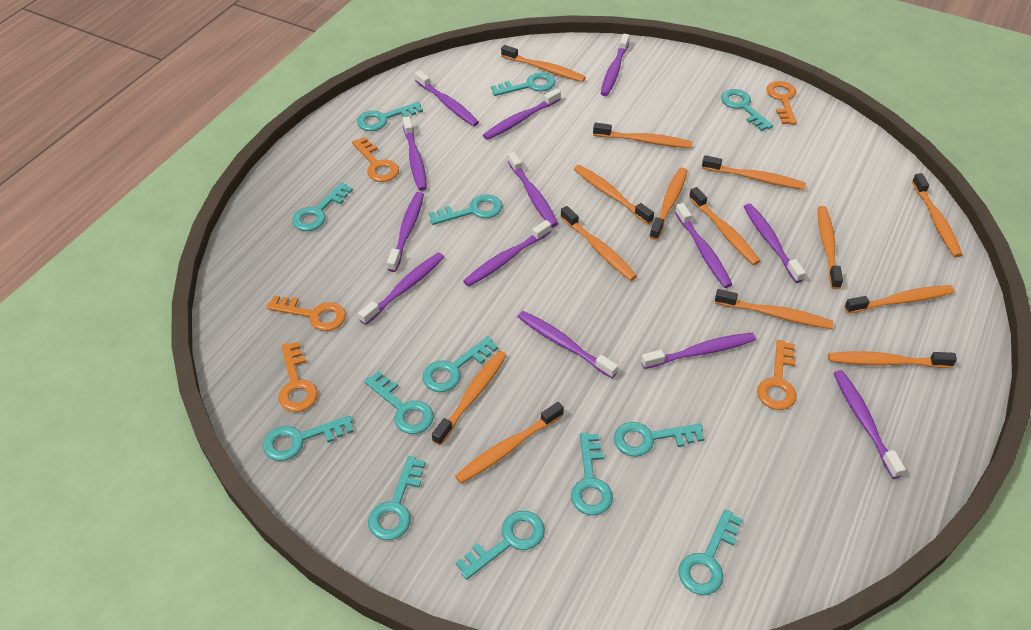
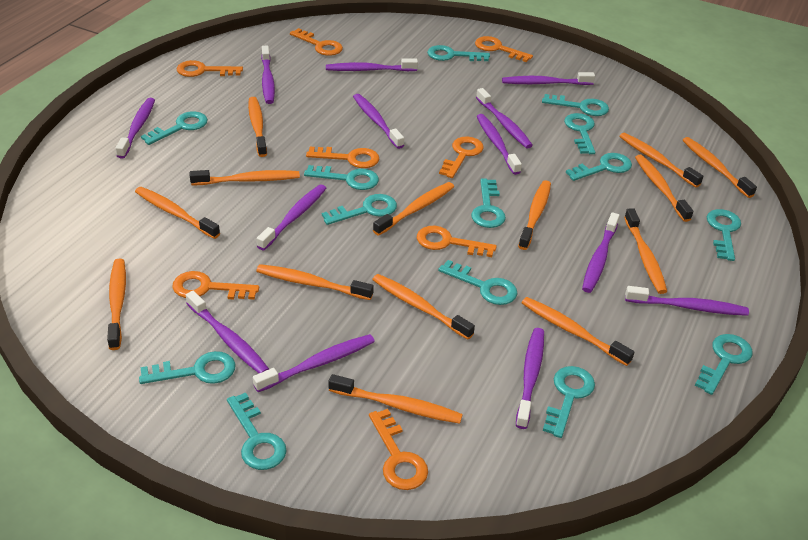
orange key: [266,295,346,331] [278,342,318,412] [352,137,399,182] [757,340,797,410] [766,81,797,125] = 5 -> [172,271,259,300] [177,60,243,77] [290,28,343,56] [306,147,379,168] [369,409,428,490] [417,226,497,257] [439,136,484,178] [475,36,533,62] = 8
turquoise key: [263,415,354,461] [292,182,353,231] [357,102,423,131] [364,371,434,434] [368,456,426,540] [422,336,498,392] [429,194,502,225] [456,511,545,580] [491,72,556,96] [571,433,613,515] [614,422,704,457] [679,509,743,595] [721,89,773,131] = 13 -> [139,351,235,384] [141,111,208,145] [227,392,287,470] [304,165,379,190] [322,194,397,225] [427,45,490,61] [438,260,517,305] [471,179,506,228] [542,94,609,116] [543,366,595,438] [564,113,595,154] [566,153,632,181] [695,334,753,395] [707,209,741,261] = 14

